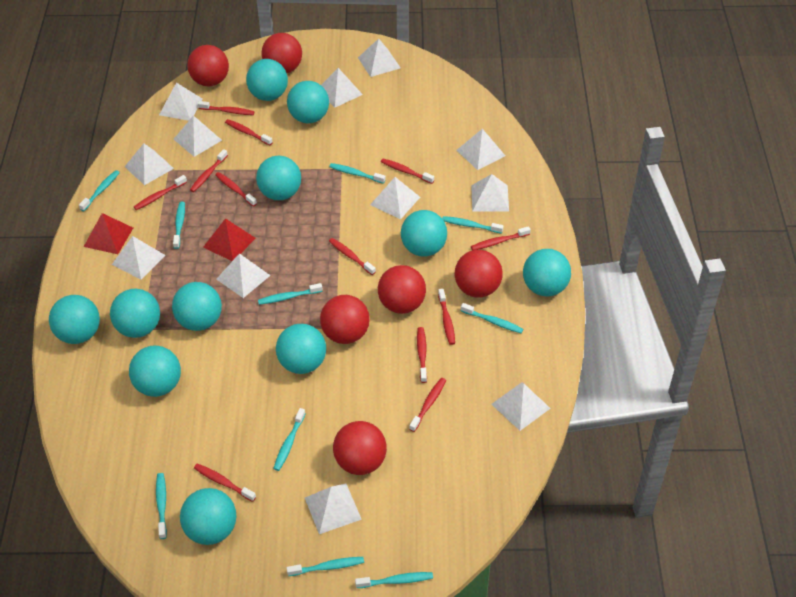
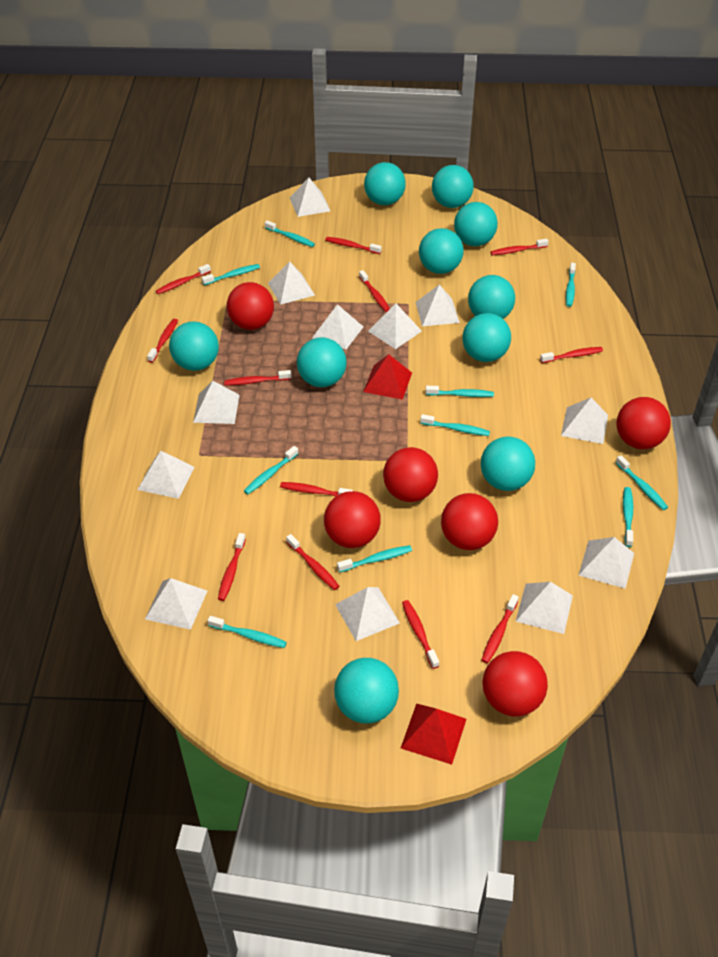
turquoise ball: [49,295,100,344] [110,289,160,338] [129,345,181,397] [172,282,222,331] [180,488,236,545] [246,59,288,101] [256,156,301,200] [276,324,326,374] [287,81,329,123] [401,210,447,257] [523,249,571,296] = 11 -> [169,321,219,371] [297,337,346,387] [334,658,399,724] [364,162,406,205] [419,228,464,274] [432,165,474,208] [454,202,498,246] [462,313,511,362] [468,275,515,319] [481,437,535,491] = 10

